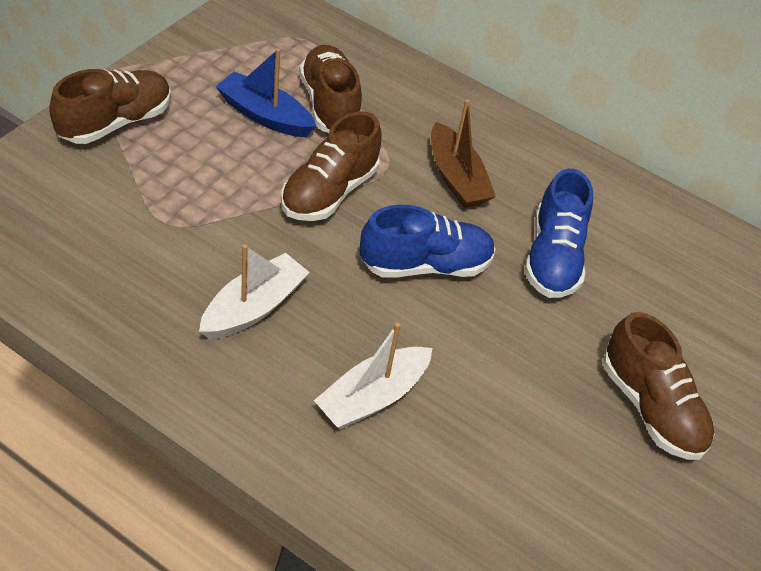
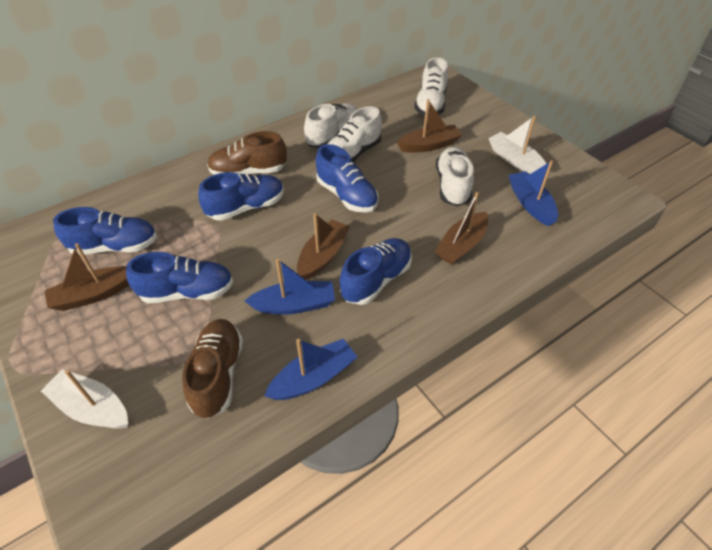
blue boat: [215,48,316,137] = 1 -> [245,259,335,315] [264,338,357,400] [508,160,558,226] = 3
blue shoe: [360,205,495,278] [524,169,593,298] = 2 -> [53,207,157,255] [126,252,233,303] [198,172,284,221] [316,144,379,212] [340,238,412,305] = 5
brown boat: [431,99,496,208] = 1 -> [45,243,129,311] [297,213,351,280] [396,99,462,153] [435,192,488,265] = 4
brown shoe: [49,69,171,144] [281,111,382,221] [299,45,362,133] [603,312,715,460] = 4 -> [182,319,243,419] [207,131,287,175] = 2
white shoe: none = 0 -> [304,103,358,148] [328,106,382,162] [414,57,448,116] [436,147,474,206] = 4

